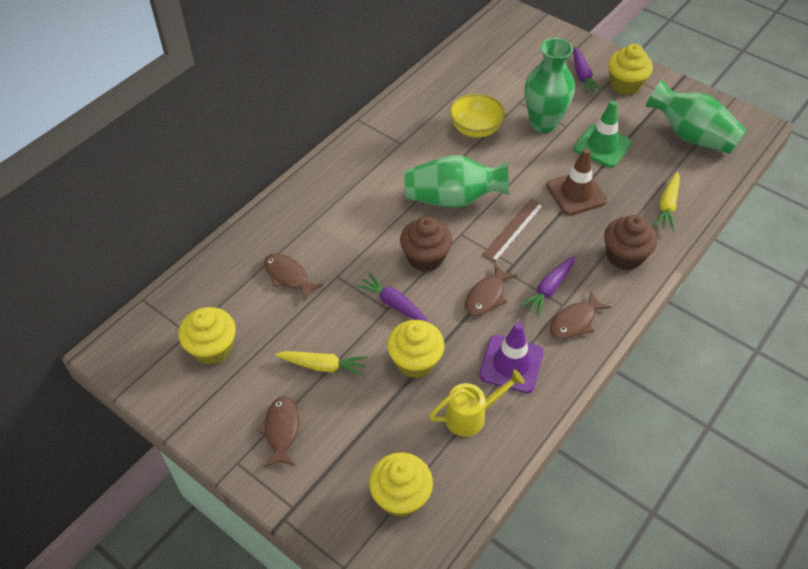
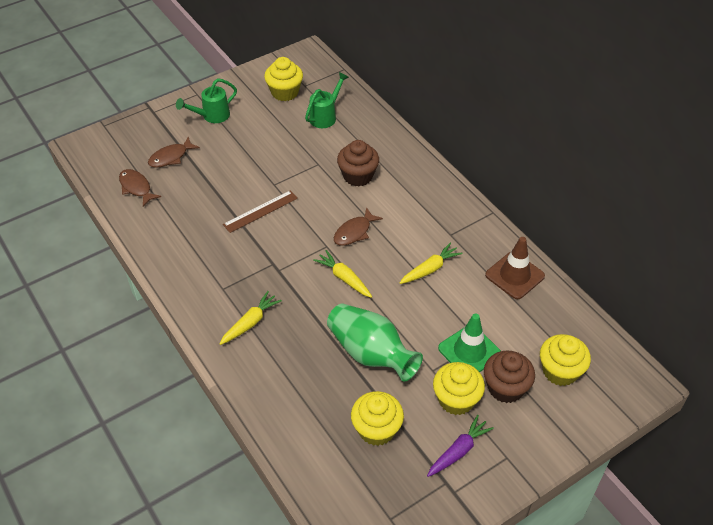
brown fish: [257,396,299,467] [264,253,323,301] [465,264,517,316] [550,291,611,339] = 4 -> [119,169,161,207] [148,137,200,168] [334,207,383,246] = 3
green vase: [405,155,509,208] [525,38,575,133] [646,80,746,154] = 3 -> [327,303,423,382] = 1
green watering can: none = 0 -> [176,78,237,123] [305,72,349,128] = 2
purple carrot: [356,272,430,323] [520,256,575,317] [573,47,602,94] = 3 -> [427,415,494,477] = 1
purple traffic cone: [479,322,544,393] = 1 -> none = 0
yellow bowl: [449,93,505,138] = 1 -> none = 0
yellow carrot: [275,351,367,376] [653,172,680,231] = 2 -> [220,291,282,345] [313,250,372,298] [400,242,463,284] = 3
yellow watering can: [429,369,525,437] = 1 -> none = 0

